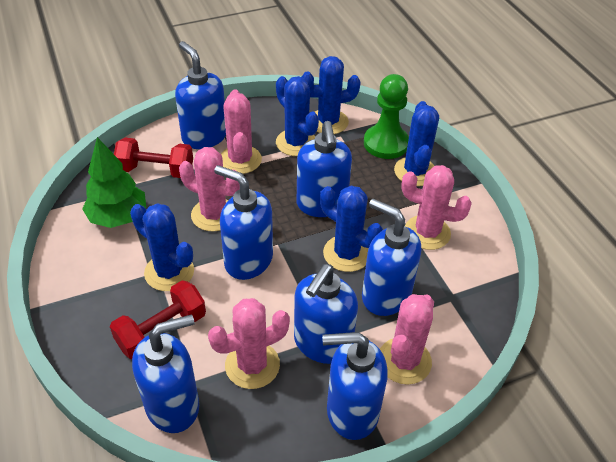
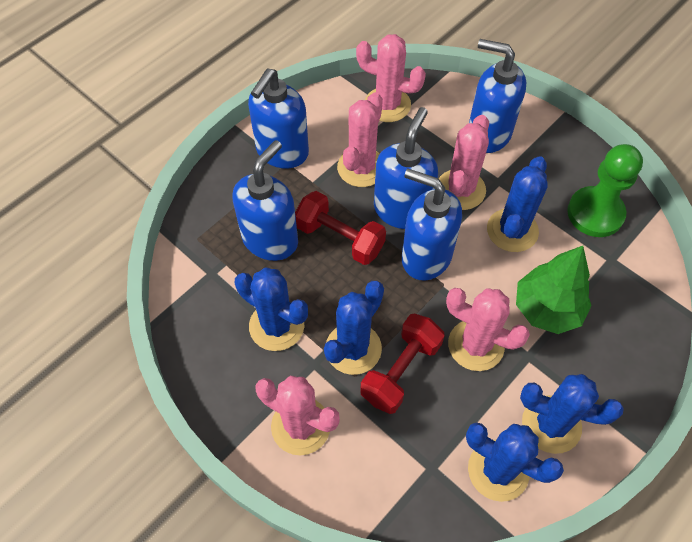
blue soap dispenser: [132,314,199,433] [175,41,226,149] [214,165,273,280] [294,264,358,364] [296,121,352,217] [322,332,388,440] [362,199,421,316] = 7 -> [232,140,298,261] [248,68,309,168] [374,107,438,229] [402,169,462,281] [469,39,526,153] = 5

